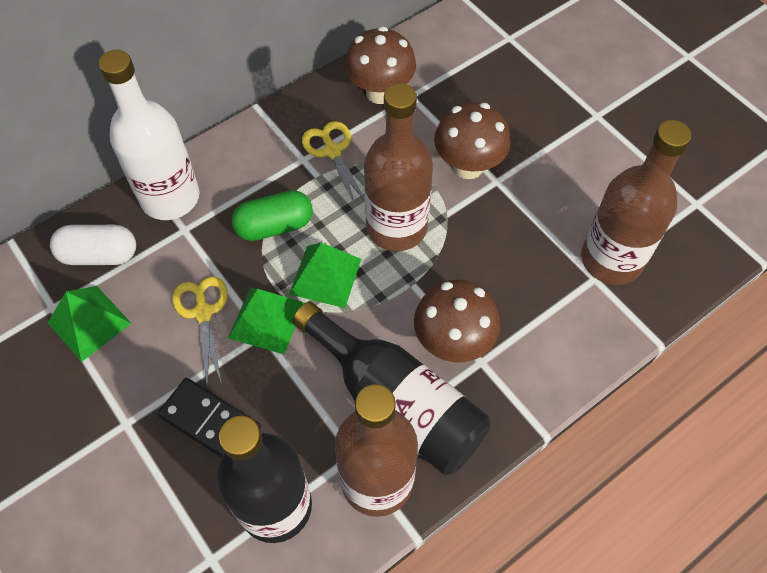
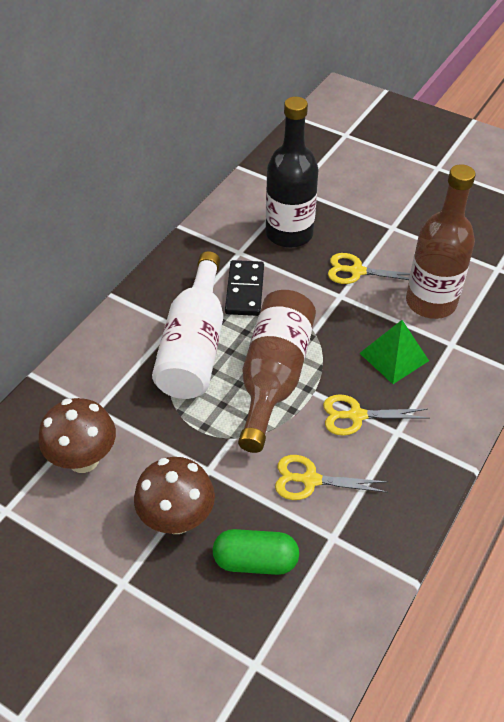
black bottle: [217,416,312,543] [293,302,491,475] = 2 -> [266,97,319,248] = 1
brown bottle: [335,384,418,517] [364,83,433,251] [581,120,692,285] = 3 -> [238,290,316,453] [406,164,476,319] = 2
brown mushroom: [344,27,416,104] [414,280,500,362] [434,102,510,179] = 3 -> [39,398,116,473] [134,457,215,534] = 2
green pyramid: [47,286,131,362] [228,288,305,354] [289,242,361,308] = 3 -> [360,320,429,384] = 1
white capsule: [50,225,136,265] = 1 -> none = 0
yellow scissors: [172,277,228,387] [302,121,365,207] = 2 -> [275,455,388,500] [323,394,430,436] [328,253,410,284] = 3

